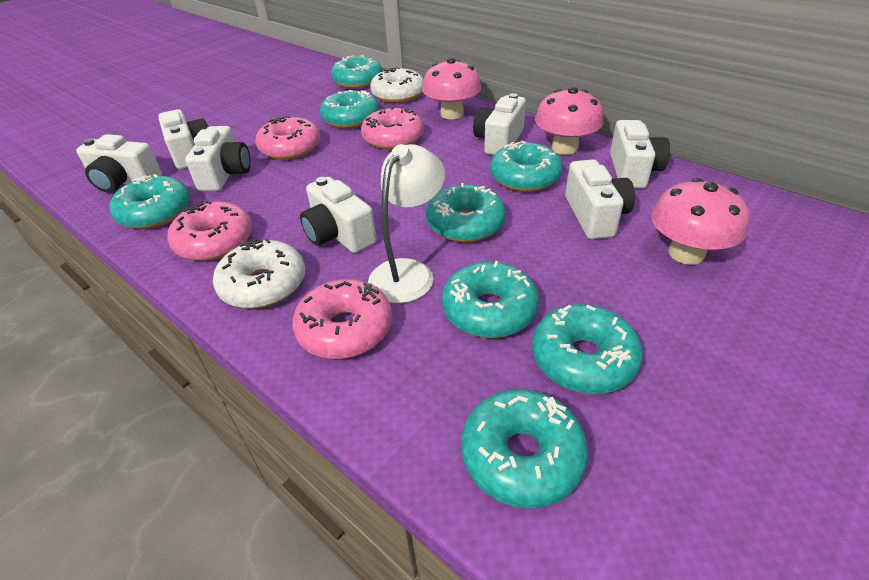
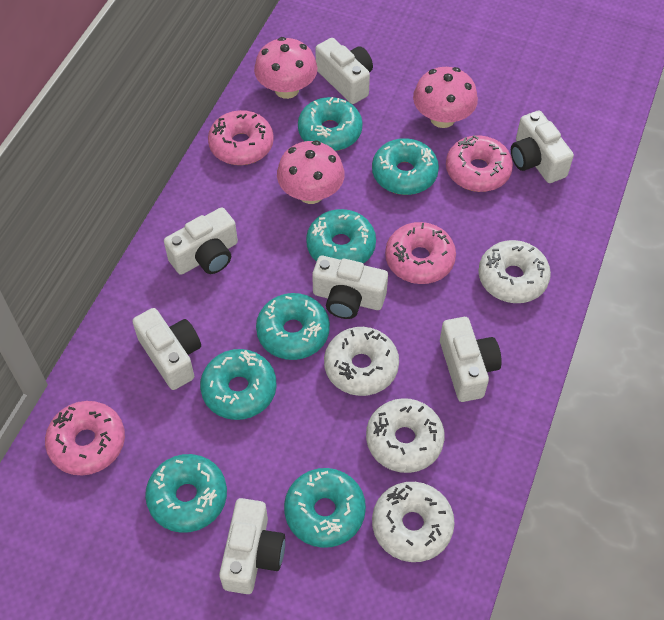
turquoise donut: [109,174,190,229] [320,90,379,129] [331,55,382,89] [426,183,506,242] [442,261,539,338] [461,389,588,508] [490,141,563,192] [532,304,643,394] = 8 -> [145,454,227,533] [200,349,277,420] [256,293,330,360] [284,468,366,548] [298,97,363,151] [306,209,376,264] [372,138,439,195] = 7
white donut: [213,238,305,308] [370,67,424,103] = 2 -> [324,327,399,396] [366,398,445,473] [372,482,455,562] [478,240,551,303] = 4
white lamp: [368,144,445,303] = 1 -> none = 0

